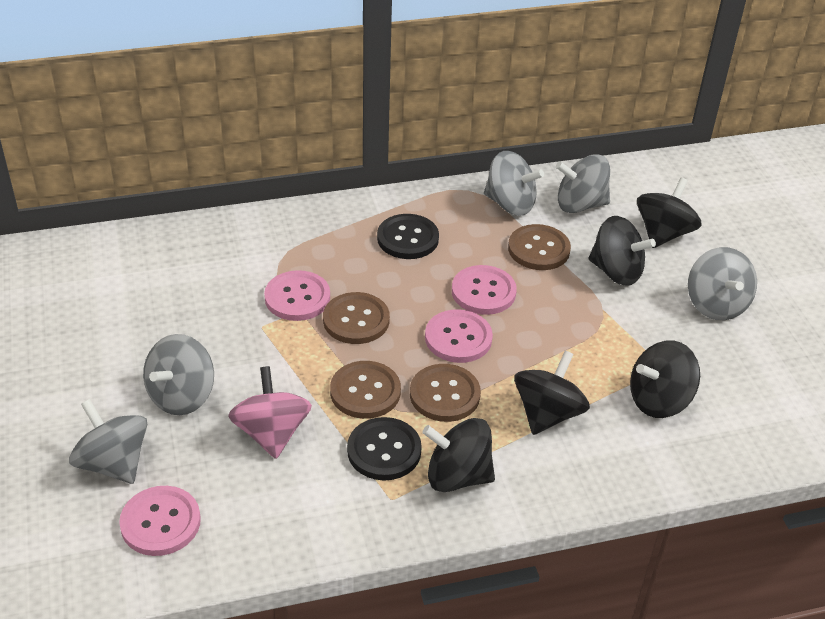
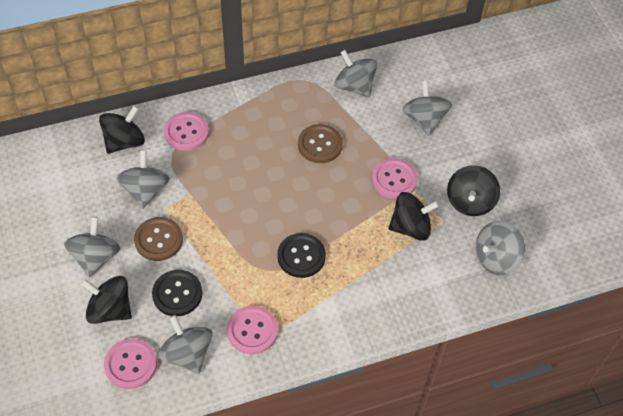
black spinning top: [422,418,495,492] [514,351,590,435] [588,216,656,286] [630,340,700,418] [637,178,701,248] = 5 -> [81,276,132,324] [99,106,145,154] [388,192,439,241] [447,165,500,216] = 4
brown button: [323,292,390,344] [330,361,401,419] [410,364,481,422] [508,224,571,270] = 4 -> [134,217,183,261] [298,124,343,163] = 2
grey spinning top: [69,399,147,484] [143,334,214,415] [484,151,544,216] [556,155,610,213] [688,247,757,320] = 5 -> [64,217,120,277] [116,150,170,208] [158,315,212,374] [335,50,377,98] [402,80,452,136] [475,221,525,275] = 6
pink spinning top: [228,366,312,459] = 1 -> none = 0

